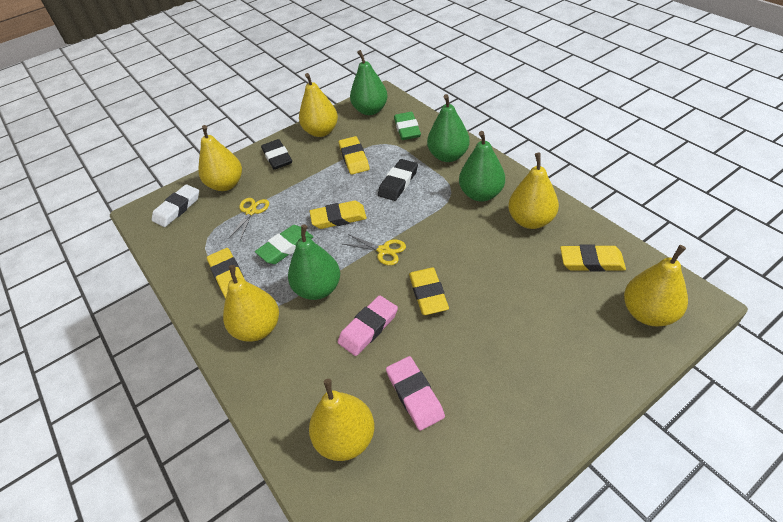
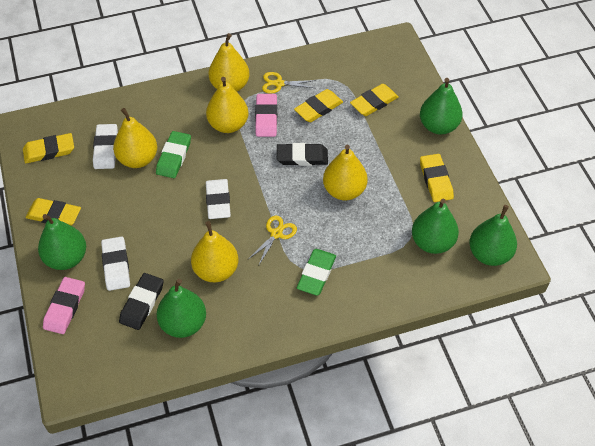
green pear: [288,224,340,300] [350,50,388,115] [427,94,470,162] [459,131,505,201] = 4 -> [38,214,86,270] [157,279,206,338] [412,199,459,254] [420,78,463,134] [469,205,517,266] = 5
white eraser: [152,184,199,227] = 1 -> [93,124,118,169] [101,236,130,291] [206,179,231,219] = 3
yellow pear: [198,125,242,191] [223,265,279,342] [299,73,338,137] [309,379,374,461] [508,152,559,229] [624,245,688,327] = 6 -> [113,108,157,168] [191,221,238,282] [206,77,249,133] [209,33,249,92] [323,145,368,200] = 5

